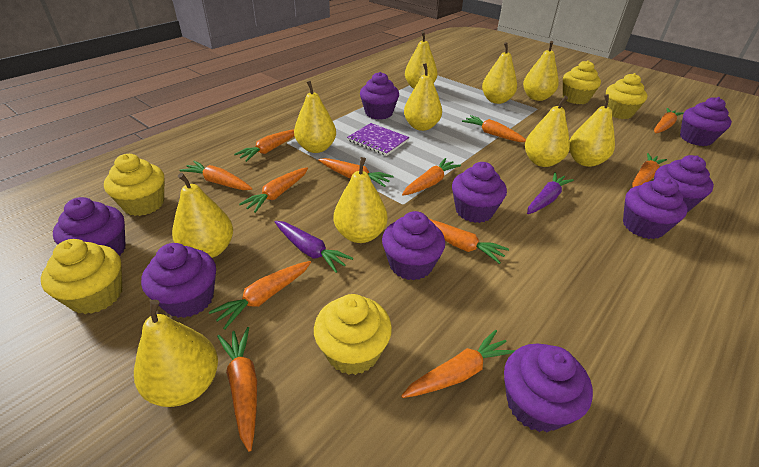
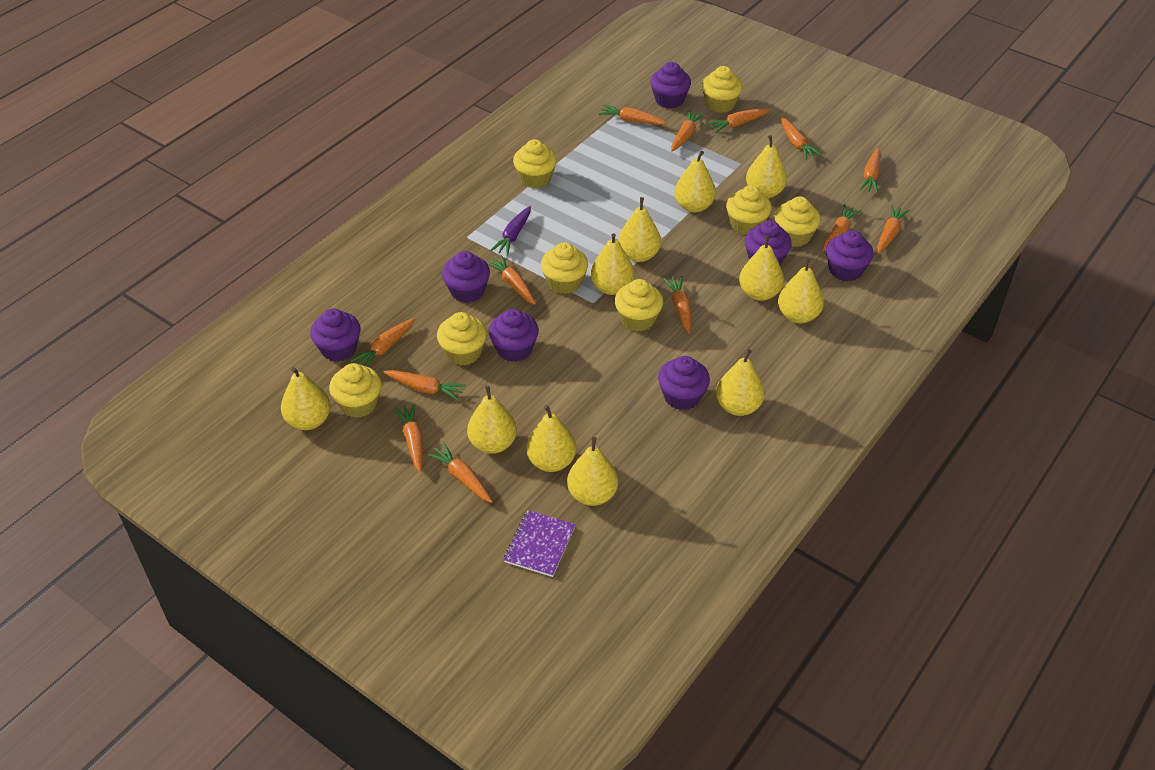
orange carrot: [179,161,252,190] [209,261,311,329] [217,327,257,452] [234,129,294,162] [239,168,308,213] [318,158,394,187] [401,330,515,398] [402,158,461,196] [429,219,509,264] [462,115,526,142] [632,153,667,187] [654,108,684,133] = 12 -> [350,318,415,367] [383,370,466,400] [394,403,423,472] [427,442,493,503] [486,255,536,305] [599,104,667,125] [663,276,691,334] [671,110,705,152] [706,108,770,133] [780,117,821,160] [823,204,862,251] [860,147,881,193] [877,205,909,254] = 13
purple carrot: [274,221,353,273] [527,172,574,214] = 2 -> [490,206,531,256] = 1
purple cupcake: [53,197,125,256] [141,243,216,318] [360,72,399,120] [382,211,445,280] [452,162,507,223] [504,343,593,432] [623,177,687,239] [654,155,714,212] [680,97,732,146] = 9 -> [310,308,361,362] [442,251,490,303] [489,309,539,362] [650,62,691,109] [658,356,710,410] [745,220,792,266] [826,230,873,282] = 7
yellow cupcake: [41,239,122,314] [104,154,165,216] [314,294,392,375] [563,60,601,104] [605,73,647,119] = 5 -> [329,363,382,418] [437,312,487,365] [513,139,557,188] [541,242,588,294] [615,279,663,332] [702,66,743,113] [726,185,772,235] [774,196,821,247] = 8
yellow pear: [134,300,218,407] [172,173,233,258] [294,81,336,153] [334,157,387,243] [404,63,442,131] [405,31,437,89] [482,42,517,104] [523,41,559,101] [525,96,570,167] [569,94,615,167] = 10 -> [281,367,331,430] [467,386,517,454] [526,405,576,472] [567,437,618,506] [590,233,634,295] [618,197,661,262] [674,151,716,212] [716,349,765,416] [739,235,784,301] [746,135,787,198] [778,258,824,323] = 11

